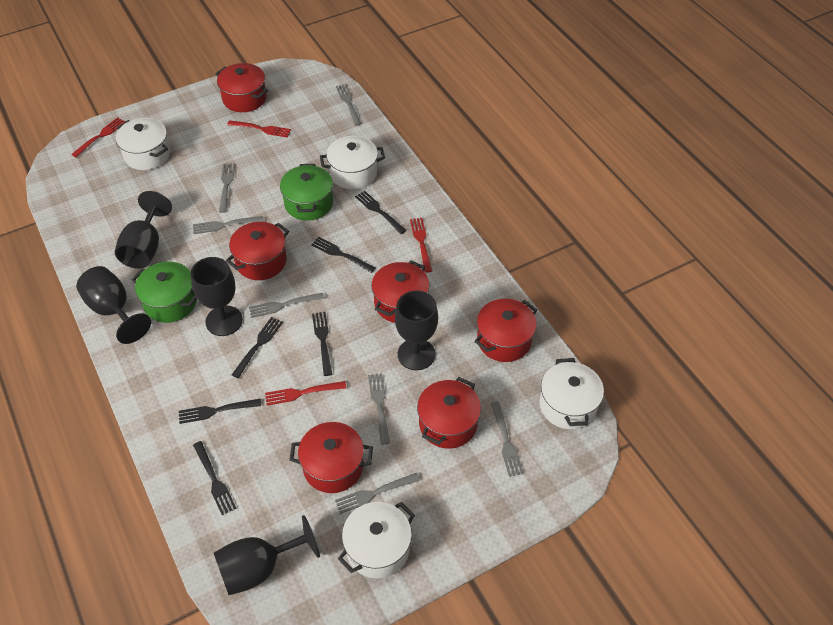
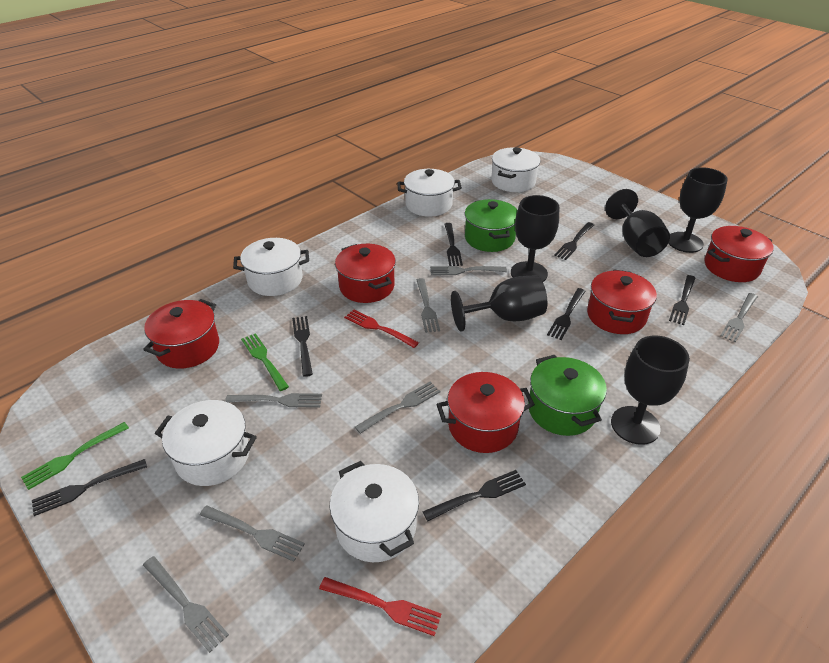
black fork: [179,399,261,424] [193,441,236,515] [232,317,283,378] [311,237,375,273] [312,312,332,376] [355,191,406,234] = 6 -> [32,459,147,516] [292,316,313,377] [423,470,526,521] [444,223,463,266] [547,288,586,340] [554,222,594,260] [669,275,695,325] = 7
green fork: none = 0 -> [21,422,129,490] [241,333,289,391] = 2
red fork: [71,117,125,157] [227,120,291,138] [265,381,346,406] [410,218,432,272] = 4 -> [319,577,441,636] [344,309,419,348] = 2
red pot: [215,63,268,112] [226,222,289,280] [289,422,373,493] [371,260,429,323] [417,377,481,449] [474,299,537,362] = 6 -> [143,299,219,369] [335,244,396,303] [436,372,535,453] [587,270,657,334] [705,226,774,282] = 5
white pot: [116,118,170,170] [320,136,385,189] [338,502,415,579] [540,358,604,429] = 4 -> [155,400,257,486] [233,238,309,296] [330,461,419,562] [397,169,462,217] [491,147,540,192] = 5

